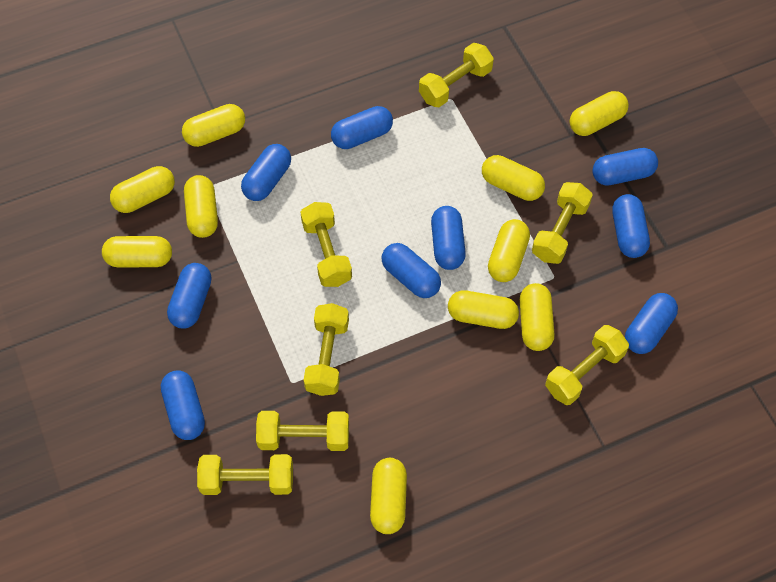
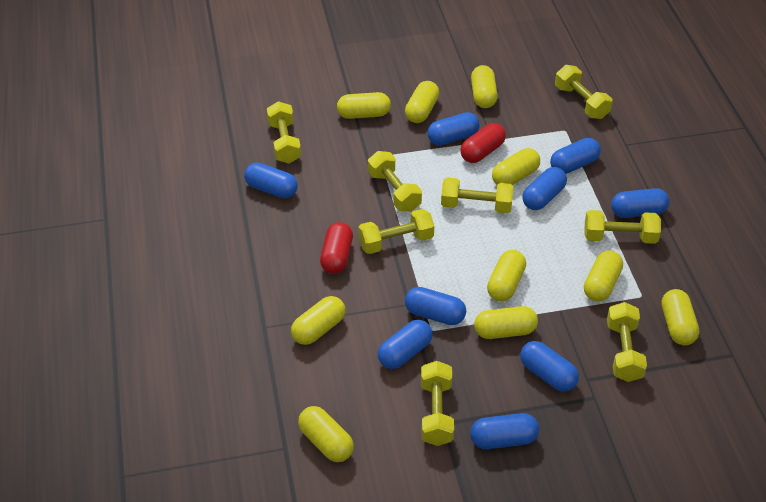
red capsule: none = 0 -> [320,222,353,274] [460,123,506,163] = 2
yellow dumbbell: [197,454,293,495] [256,411,349,451] [300,202,352,287] [303,303,349,396] [419,43,494,107] [532,182,593,264] [545,325,629,405] = 7 -> [267,101,301,164] [358,209,434,254] [368,151,422,212] [421,361,454,446] [441,178,514,213] [555,65,612,119] [585,210,661,244] [607,302,647,382] = 8

